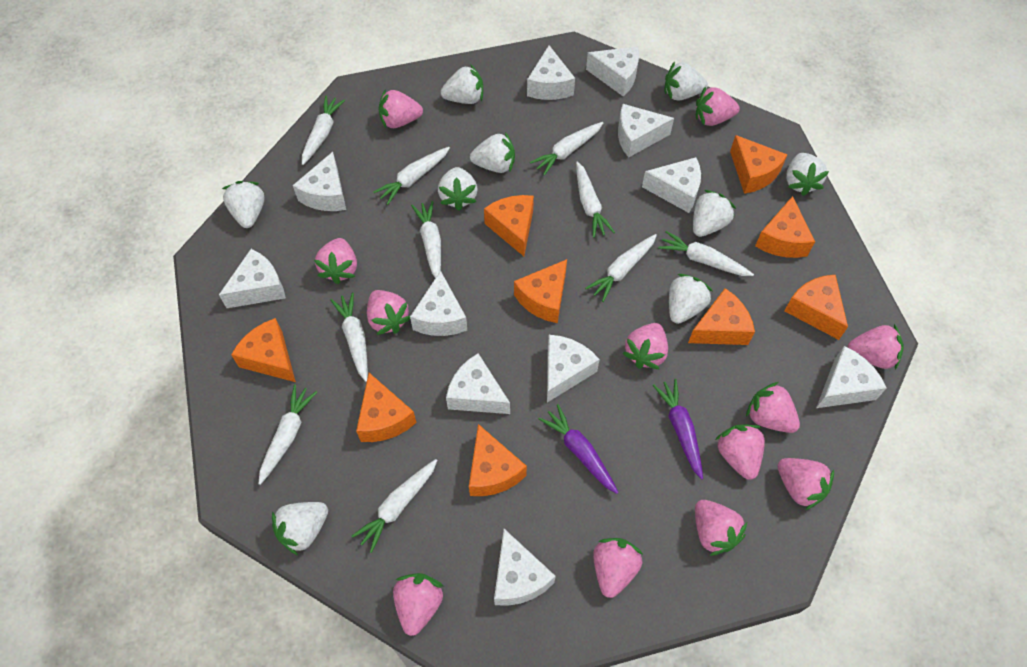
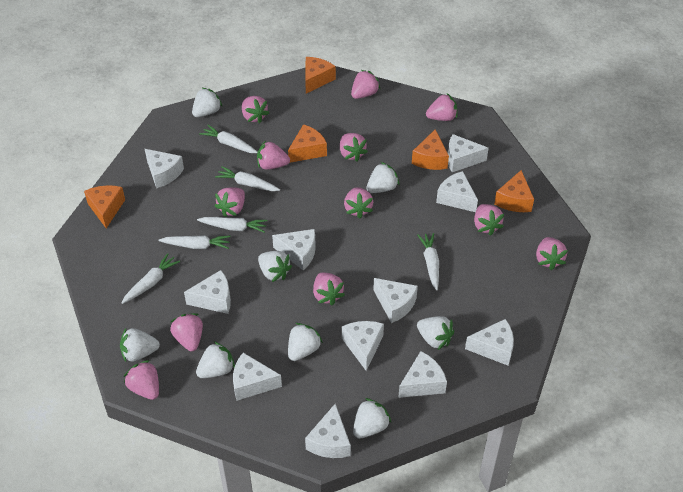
orange cheese: [231,318,296,382] [356,373,416,442] [469,424,527,496] [484,195,534,256] [514,259,567,323] [688,288,755,345] [730,135,788,194] [755,196,815,258] [784,275,848,340] = 9 -> [84,185,125,228] [288,124,327,163] [305,57,336,94] [412,129,449,170] [494,170,534,212] = 5
purple carrot: [539,404,619,494] [653,379,703,479] = 2 -> none = 0
white carrot: [258,385,317,485] [302,96,345,165] [330,292,368,382] [351,459,437,553] [373,147,450,205] [411,201,441,278] [530,122,603,176] [576,162,615,238] [585,234,657,302] [658,231,754,276] = 10 -> [122,253,180,304] [158,235,231,249] [197,217,267,233] [199,125,258,153] [215,166,280,191] [417,233,439,291] = 6
white strawberry: [222,181,265,228] [272,502,328,555] [438,167,478,211] [441,64,483,104] [470,132,515,173] [664,61,708,100] [669,274,712,324] [693,190,736,237] [786,153,829,196] = 9 -> [120,328,160,362] [192,88,222,117] [196,341,235,378] [258,251,292,282] [288,323,323,361] [353,398,391,439] [367,162,399,193] [417,316,454,350] = 8

